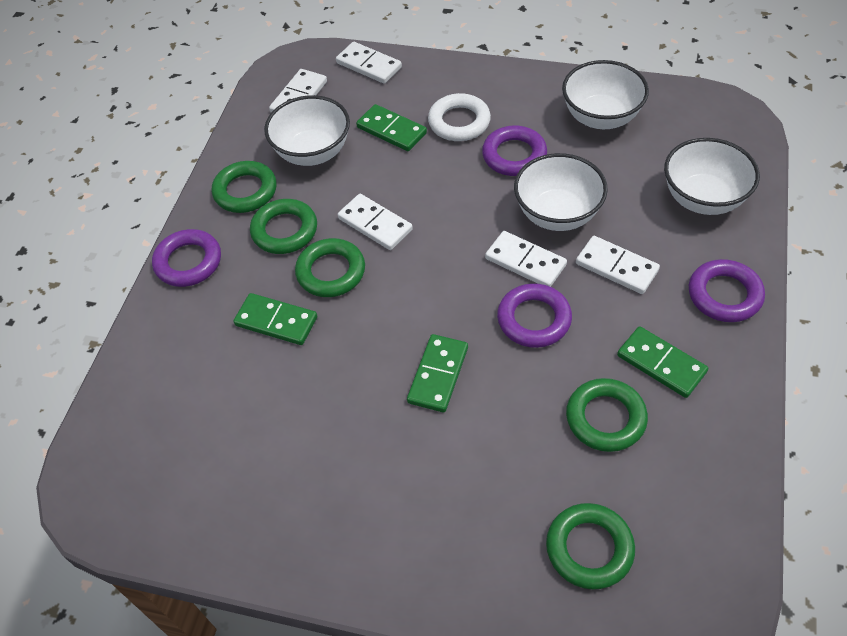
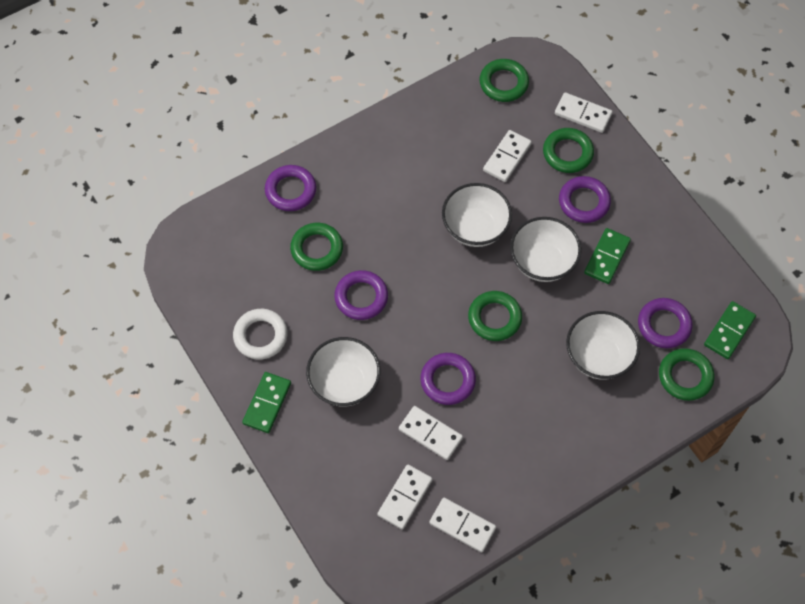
green domino: [233,293,317,345] [356,104,427,151] [407,334,468,412] [617,326,708,398] = 4 -> [242,372,291,433] [584,228,631,284] [704,301,756,359] = 3
purple ring: [152,229,221,287] [482,125,547,176] [497,283,572,348] [689,259,765,322] = 4 -> [265,165,316,211] [334,270,388,320] [420,353,476,405] [559,176,611,223] [638,298,693,349] = 5

